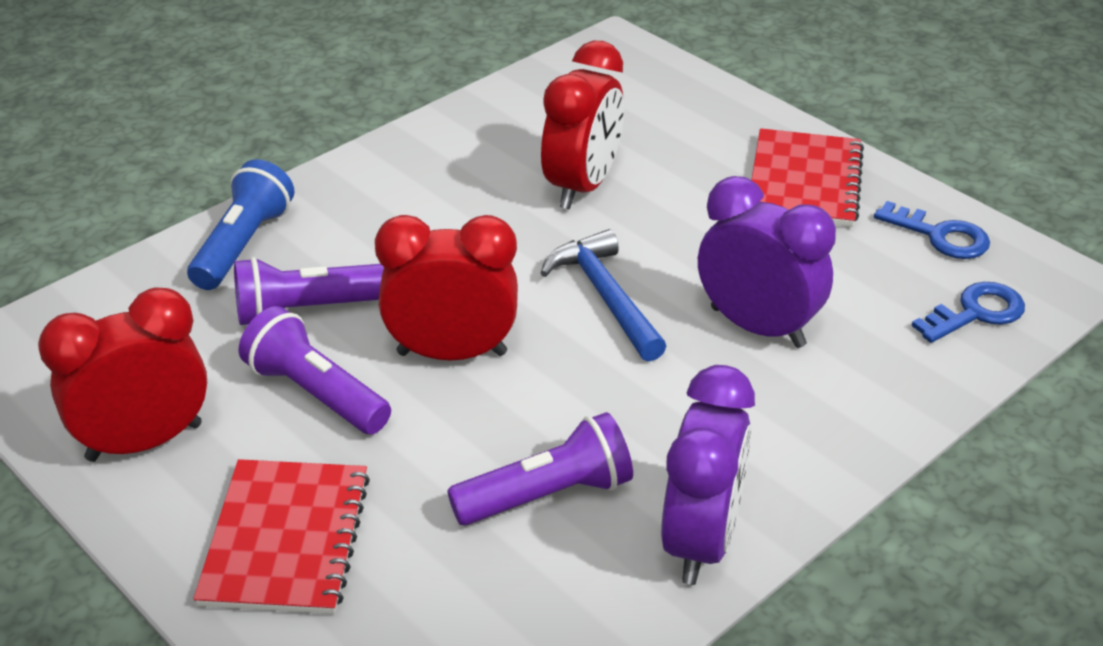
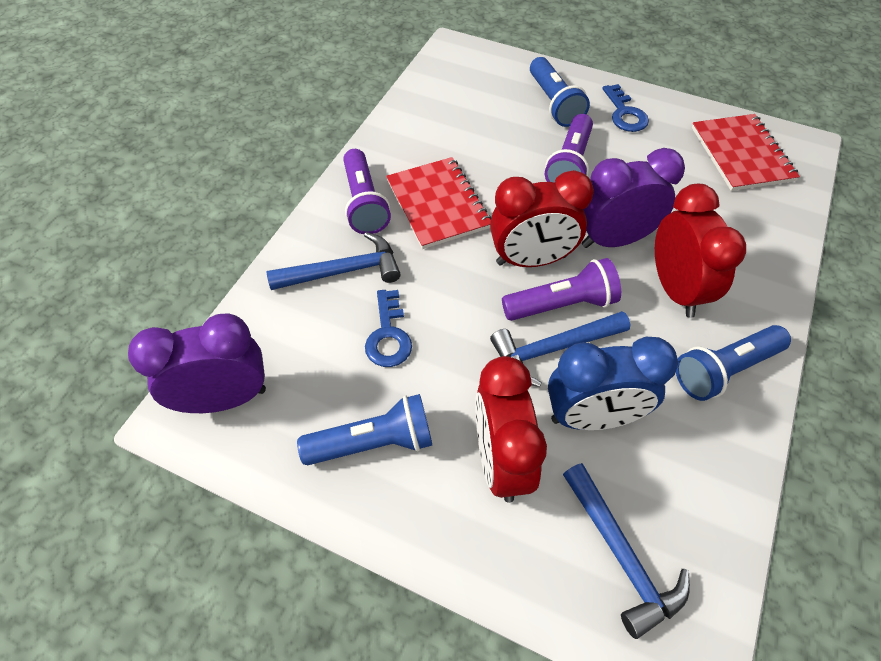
blue clock: none = 0 -> [548,337,678,430] = 1
blue flashlight: [187,159,295,290] = 1 -> [297,394,433,465] [530,57,590,127] [676,325,791,401] = 3
blue hammer: [541,229,667,362] = 1 -> [266,232,401,290] [490,311,630,387] [563,463,690,639] = 3

